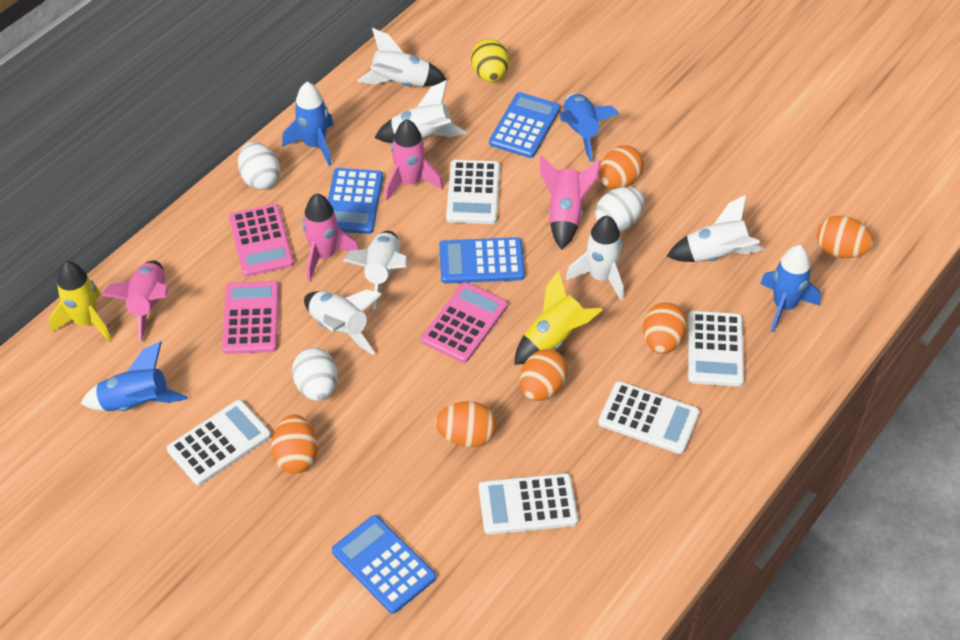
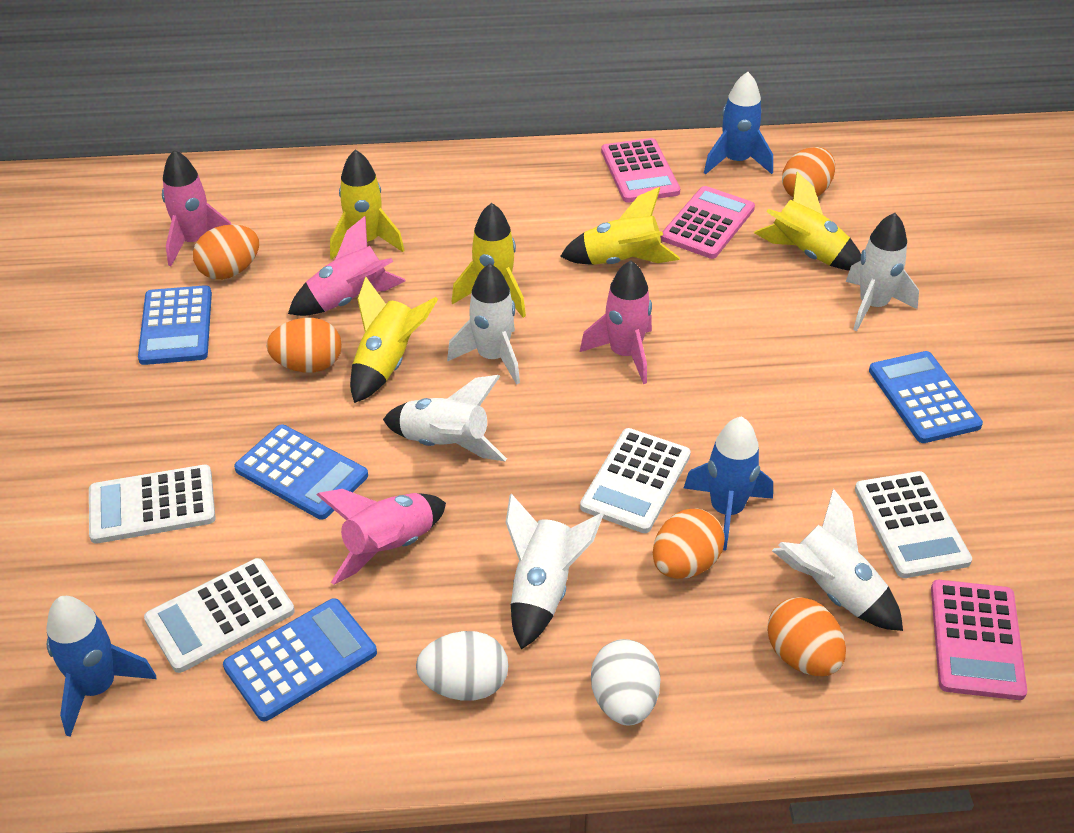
blue rocket: [80,341,188,411] [282,82,334,166] [559,93,619,162] [760,245,821,333] = 4 -> [46,596,156,737] [684,416,773,551] [704,72,773,174] = 3
orange egg: [271,414,318,474] [435,401,496,447] [520,349,568,401] [599,146,644,189] [643,302,687,354] [817,216,873,258] = 6 -> [193,225,259,280] [266,318,342,373] [653,509,725,579] [767,597,846,676] [782,147,835,197] = 5
white calculator: [167,399,271,485] [446,160,500,224] [479,473,578,535] [598,381,700,454] [688,311,744,387] = 5 -> [89,465,216,544] [144,558,295,673] [580,428,691,533] [855,471,972,578] = 4
white egg: [238,142,280,190] [292,348,338,401] [595,187,644,232] = 3 -> [416,631,508,701] [591,639,661,725] = 2
white rocket: [304,289,382,355] [343,231,408,310] [357,28,447,87] [375,80,467,143] [566,216,624,301] [667,195,764,262] = 6 -> [383,375,507,461] [447,264,520,385] [506,494,603,649] [772,489,903,631] [846,213,919,331] = 5
yellow egg: [471,39,509,82] = 1 -> none = 0
yellow rocket: [49,261,112,342] [514,270,602,365] = 2 -> [330,149,404,259] [350,277,438,403] [451,203,526,318] [560,187,680,265] [754,172,861,271] = 5

